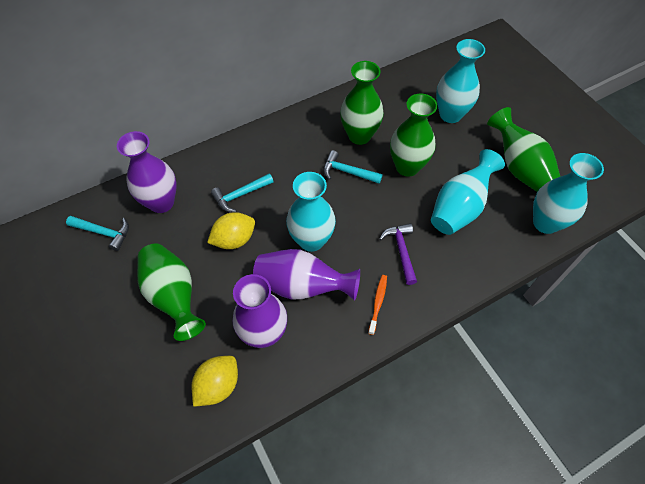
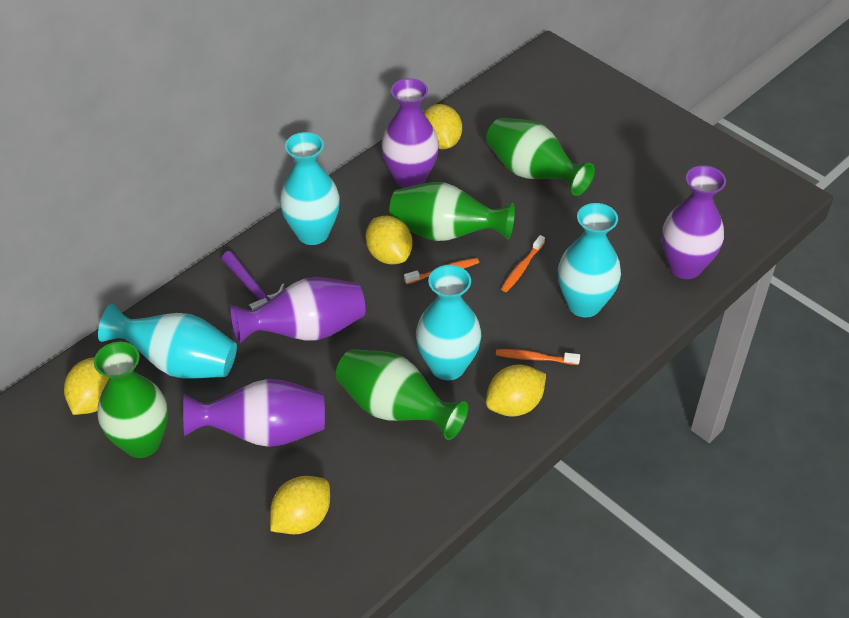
orange toothbrush: [368,275,387,335] = 1 -> [404,258,479,284] [496,349,580,365] [501,235,545,292] = 3
purple vase: [117,131,177,213] [232,274,287,348] [253,249,360,301] = 3 -> [183,379,325,447] [230,277,365,344] [381,78,439,188] [662,166,726,279] = 4
turquoise hammer: [66,216,129,251] [211,174,274,212] [323,150,382,184] = 3 -> none = 0
yellow lemon: [192,356,238,407] [207,212,255,249] = 2 -> [64,357,109,415] [270,476,330,534] [365,216,413,264] [424,104,462,149] [486,365,546,417] = 5

